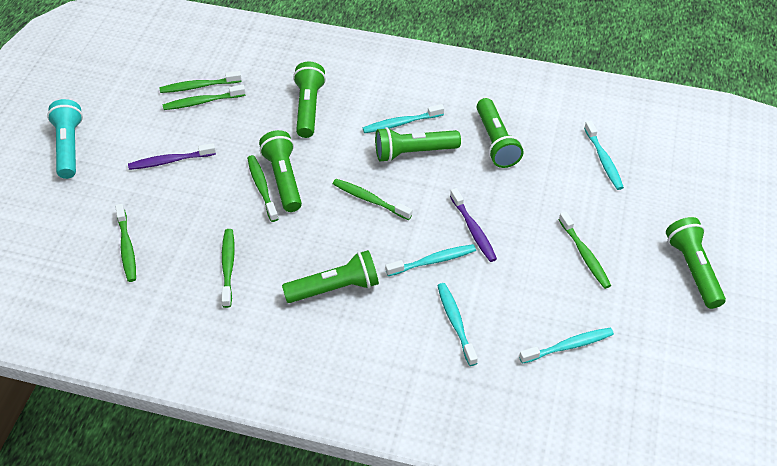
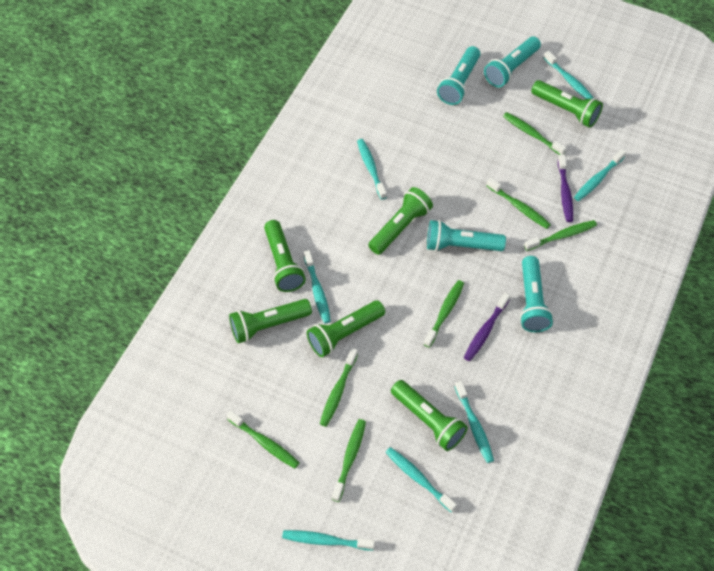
turquoise flashlight: [47,99,83,179] = 1 -> [427,220,506,251] [437,46,480,105] [484,37,541,88] [520,256,553,332] = 4
turquoise toothbrush: [363,104,444,133] [385,244,476,276] [437,283,478,366] [519,328,614,364] [584,121,624,190] = 5 -> [282,530,375,551] [304,250,331,323] [357,139,387,200] [385,447,457,513] [455,381,494,463] [544,51,594,99] [574,149,626,201] = 7

